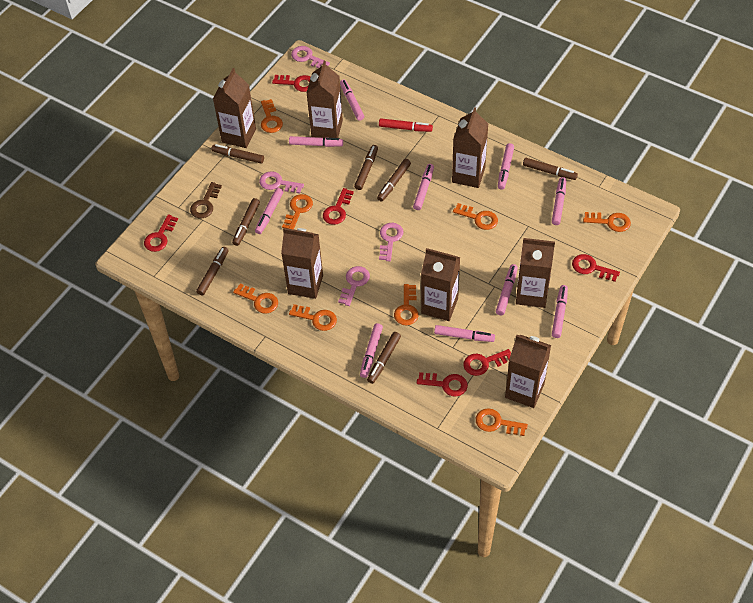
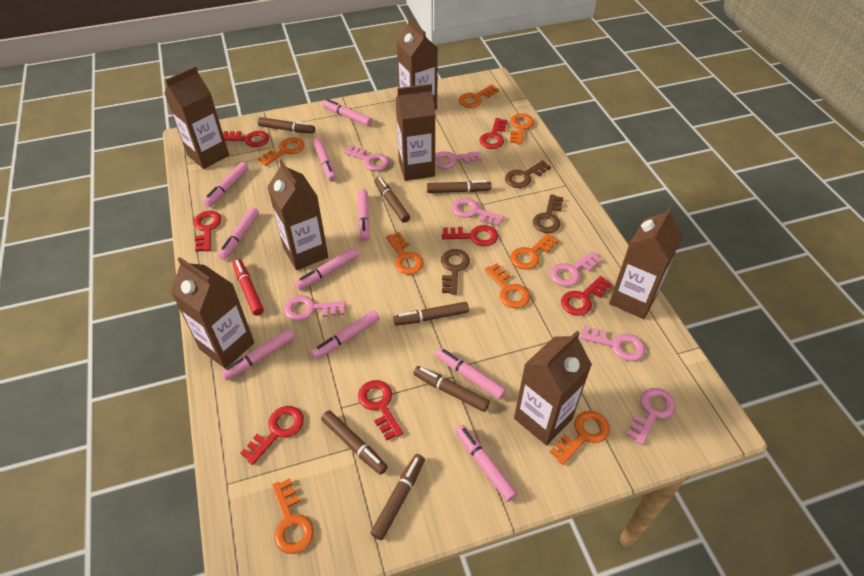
brown key: [190,182,222,218] = 1 -> [441,249,470,295] [505,160,551,188] [533,194,564,233] = 3
pink key: [259,171,304,194] [291,46,330,68] [338,266,370,306] [379,223,404,261] = 4 -> [284,295,346,321] [344,145,390,171] [435,151,482,169] [452,198,504,226] [550,251,602,286] [580,325,645,361] [626,388,676,445] = 7
red key: [144,214,178,252] [272,75,311,92] [323,188,354,225] [417,372,468,397] [463,349,511,376] [572,254,620,282] = 6 -> [193,211,222,252] [223,131,269,147] [240,406,304,465] [358,380,403,441] [442,225,498,246] [479,118,507,149] [561,276,612,316] = 7

